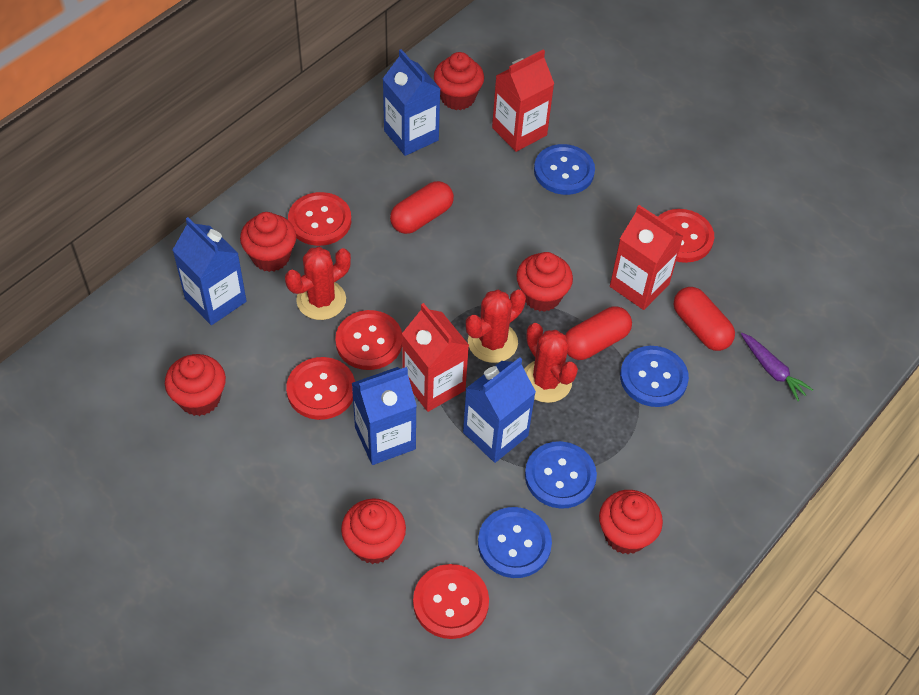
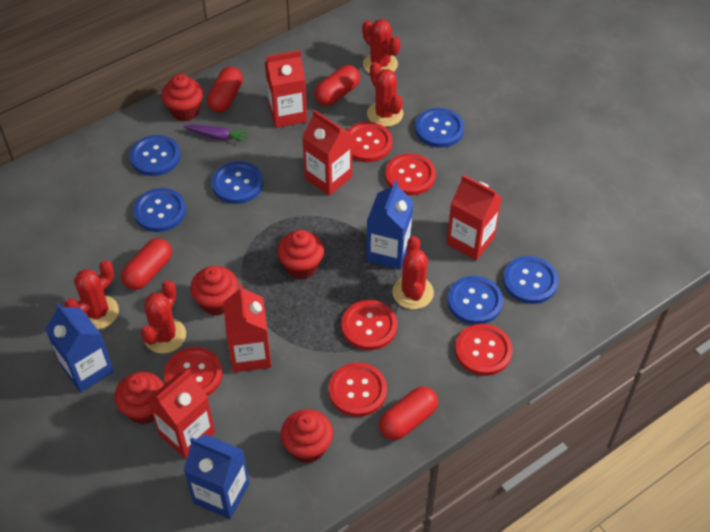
blue button: [478,507,552,578] [525,441,597,509] [534,144,595,195] [620,346,689,407] = 4 -> [130,135,181,176] [133,188,186,232] [212,161,263,204] [415,108,464,148] [448,276,503,325] [503,256,558,304] = 6
blue carton: [173,217,247,325] [352,367,417,465] [383,49,440,156] [463,357,536,463] = 4 -> [45,303,114,392] [184,434,249,519] [367,180,414,269] = 3
red button: [286,357,355,420] [288,192,351,246] [335,310,402,370] [413,564,489,639] [658,209,714,263] = 5 -> [164,347,223,396] [329,363,387,417] [341,300,397,350] [347,122,392,162] [385,153,436,195] [455,324,513,376] = 6
red cactus: [285,247,351,320] [466,289,526,363] [524,323,578,403] = 3 -> [64,260,119,330] [141,280,186,354] [362,19,401,73] [367,62,404,127] [392,236,434,309] = 5
red capsule: [390,181,454,234] [565,306,632,360] [674,287,735,351] = 3 -> [121,238,172,290] [207,66,243,113] [314,65,360,106] [379,386,438,440] = 4
red carton: [402,303,469,412] [492,50,554,152] [610,205,684,310] = 3 -> [148,369,215,459] [223,284,272,373] [265,50,307,128] [302,110,352,196] [447,175,502,260] = 5
red cupcake: [165,354,226,416] [240,212,296,272] [341,498,406,564] [434,52,484,110] [516,252,573,312] [599,490,663,554] = 6 -> [114,372,164,425] [161,74,203,121] [190,266,239,316] [277,230,324,279] [281,409,333,463] = 5

